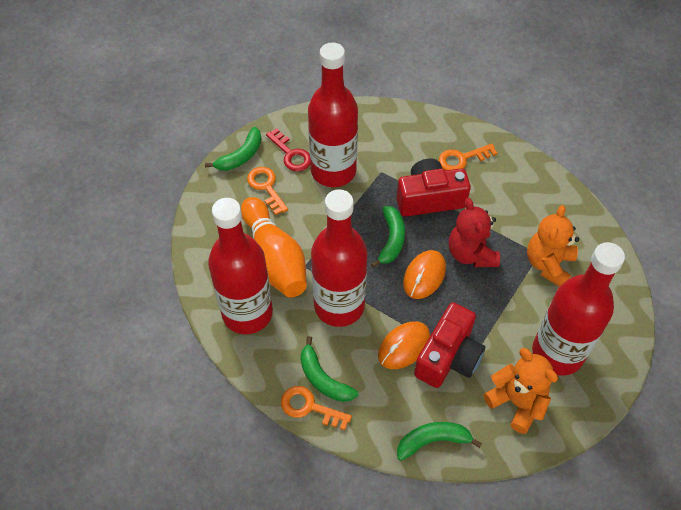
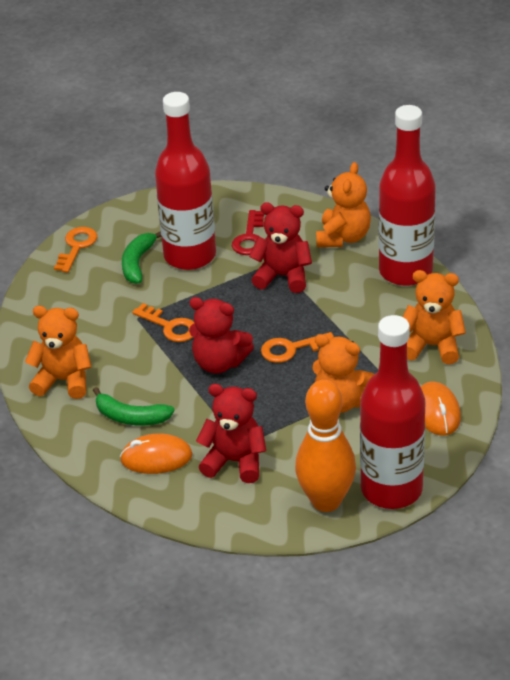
green banana: [205,127,261,171] [300,336,358,402] [371,206,405,268] [397,422,482,461] = 4 -> [93,387,175,425] [122,231,162,284] = 2
orange teddy bear: [483,348,558,434] [527,205,579,287] = 2 -> [25,306,91,399] [312,334,374,413] [316,162,371,247] [403,270,466,364] = 4
red bottle: [208,198,273,334] [308,42,358,187] [311,189,368,327] [532,242,625,376] = 4 -> [155,92,216,270] [360,315,426,509] [379,105,436,286] = 3
red camera: [397,158,471,217] [414,302,485,388] = 2 -> none = 0
red teddy bear: [449,198,500,267] = 1 -> [189,297,254,374] [196,384,266,483] [249,203,312,293] = 3

